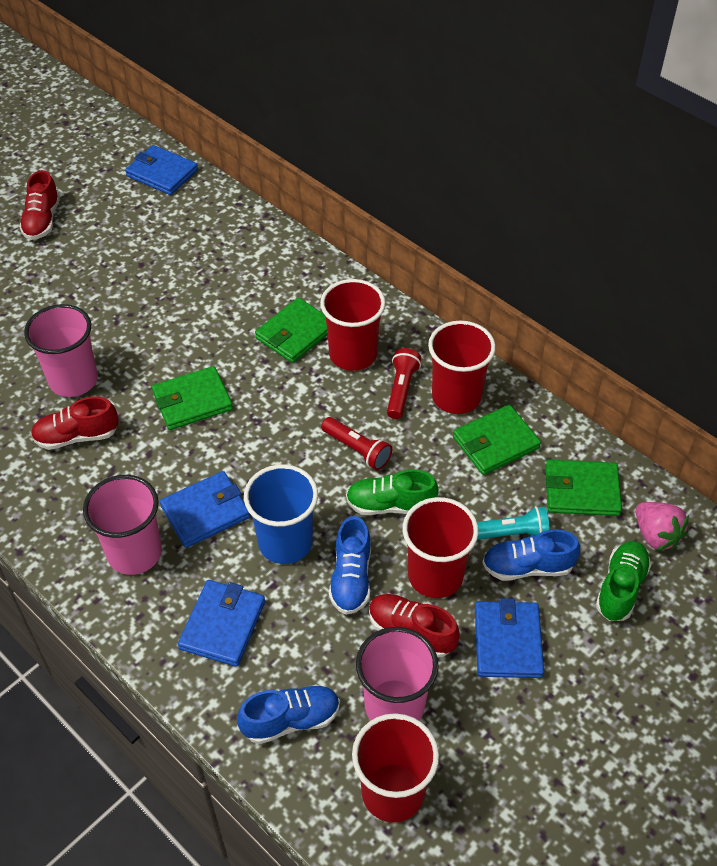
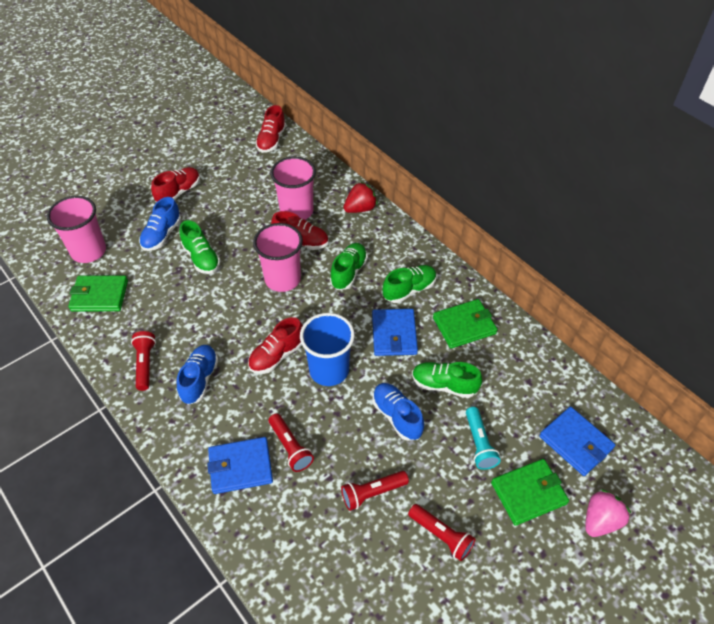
blue wallet: [125,145,198,195] [160,471,250,548] [178,580,265,667] [475,598,544,678] = 4 -> [207,437,273,494] [372,309,418,356] [539,407,615,476] = 3
green shoe: [346,469,439,515] [596,541,651,621] = 2 -> [179,220,220,274] [330,243,368,290] [383,265,437,303] [412,362,482,398] = 4
green wallet: [152,366,233,430] [255,298,328,363] [453,405,541,475] [546,460,622,516] = 4 -> [68,275,128,311] [433,299,497,349] [491,459,569,526] = 3
red cup: [320,279,386,371] [352,713,439,823] [403,497,479,598] [428,321,496,414] = 4 -> none = 0
red flashlight: [321,417,392,470] [387,348,421,419] = 2 -> [131,331,156,391] [269,413,314,472] [341,471,409,511] [408,504,476,561] = 4
red shoe: [19,170,60,240] [31,396,119,450] [369,594,460,657] = 3 -> [151,167,200,202] [248,317,303,374] [255,105,286,153] [271,211,328,250] = 4
red strawberry: none = 0 -> [343,182,378,213] = 1

